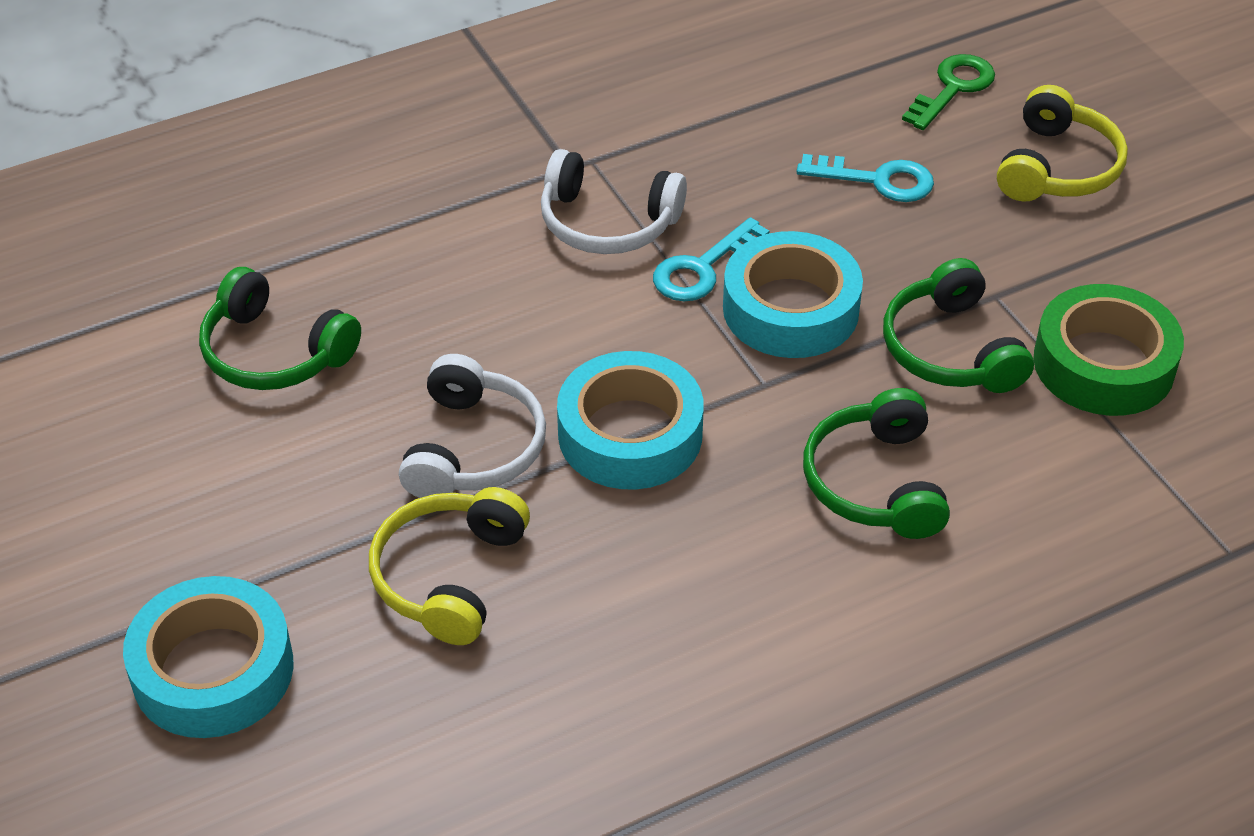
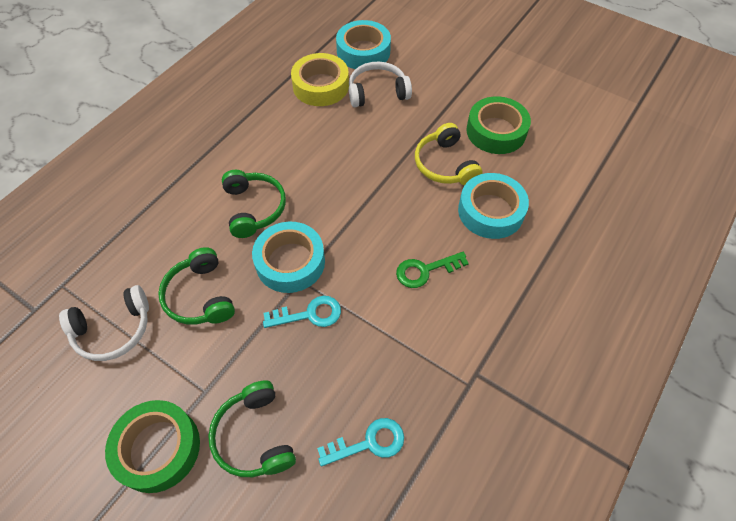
green tape: [1033,284,1184,416] = 1 -> [105,400,200,493] [467,96,531,154] = 2
yellow headphones: [369,487,530,645] [997,85,1128,202] = 2 -> [415,123,482,185] = 1
yellow tape: none = 0 -> [291,53,349,106] = 1

